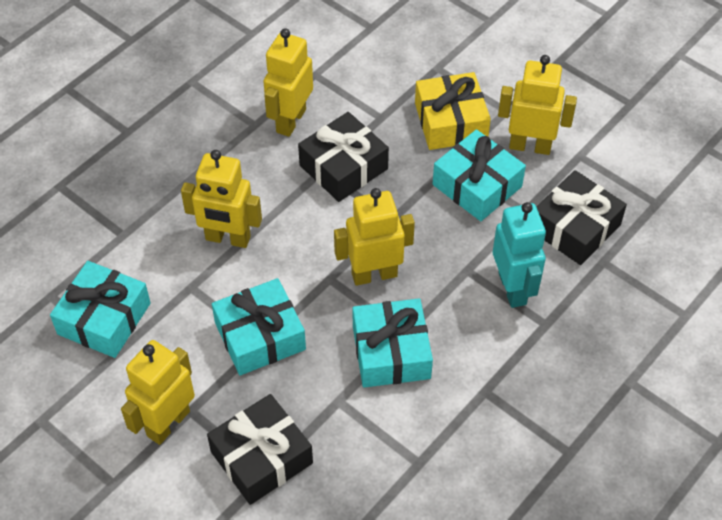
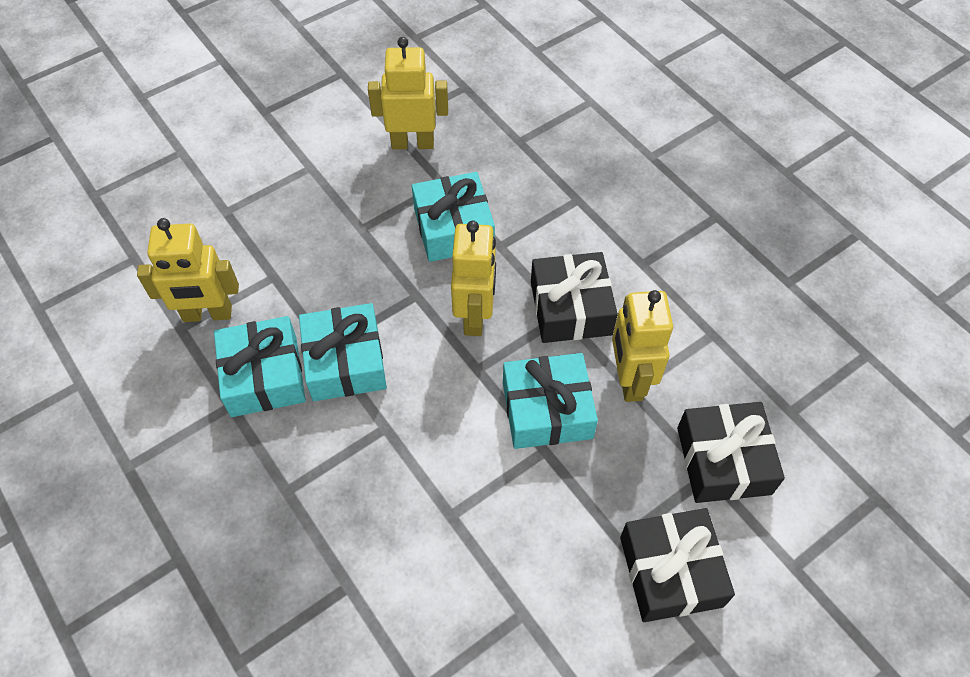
turquoise robot: [493,202,546,308] = 1 -> none = 0
yellow gift: [415,72,491,150] = 1 -> none = 0
yellow robot: [121,340,195,445] [181,150,262,248] [263,28,313,137] [334,188,415,286] [498,55,577,155] = 5 -> [137,218,239,322] [368,37,448,150] [451,221,496,336] [612,290,673,402] = 4

